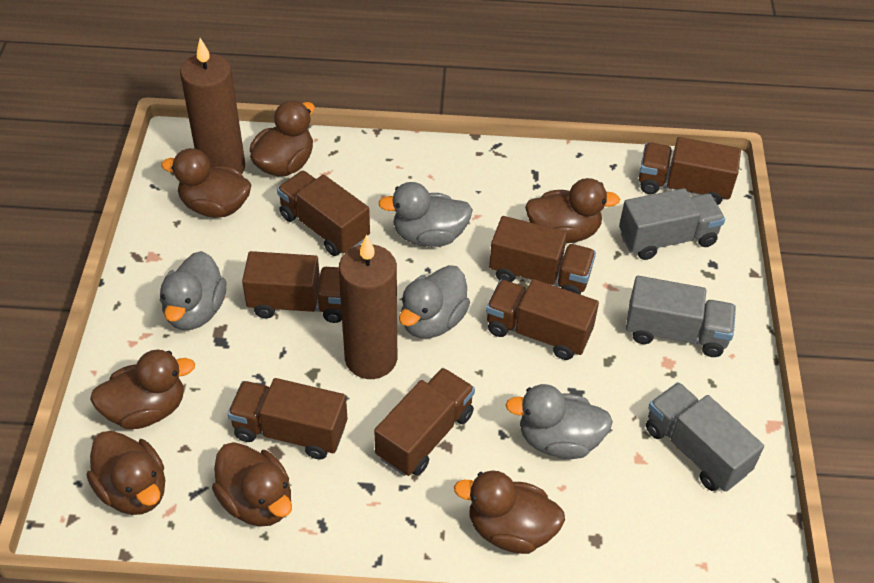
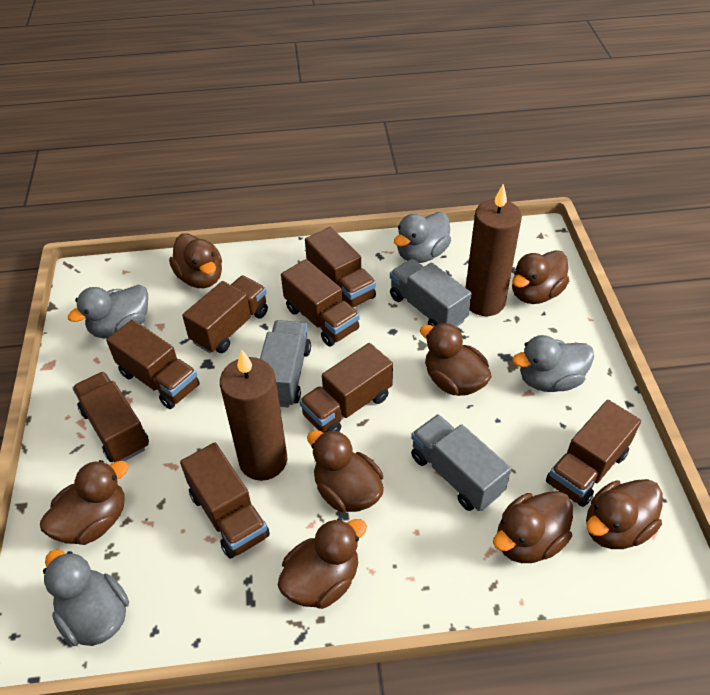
brown duck: [86,431,165,515] [90,350,195,429] [161,148,252,218] [212,442,292,527] [250,100,315,176] [454,470,565,554] [525,178,620,243] = 7 -> [40,460,129,545] [169,233,222,288] [278,518,367,609] [307,429,384,512] [420,323,492,396] [493,491,573,563] [512,250,569,304] [586,479,662,549] = 8
brown truck: [228,378,347,460] [242,251,342,323] [277,171,370,256] [374,368,475,476] [486,279,599,360] [489,216,596,295] [639,137,741,205] = 7 -> [72,372,149,462] [106,320,200,409] [180,443,270,558] [182,276,268,353] [281,259,360,347] [299,343,393,433] [305,227,376,308] [546,400,641,507] = 8

